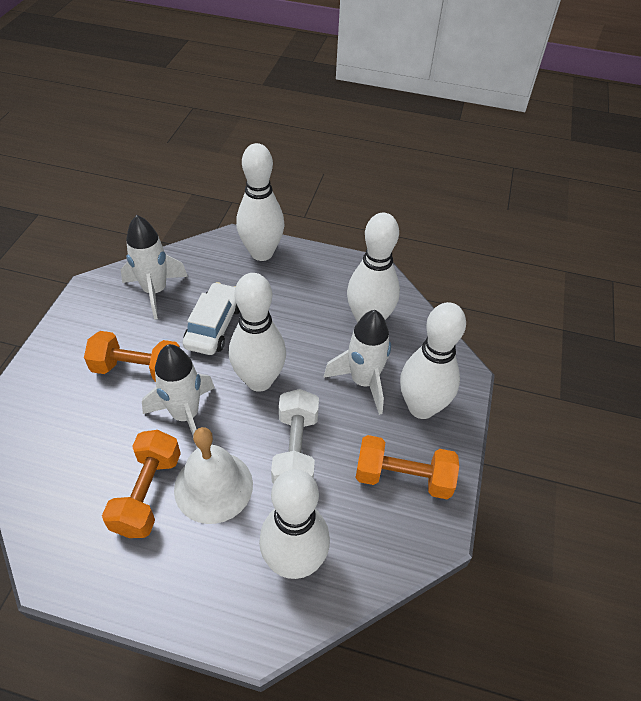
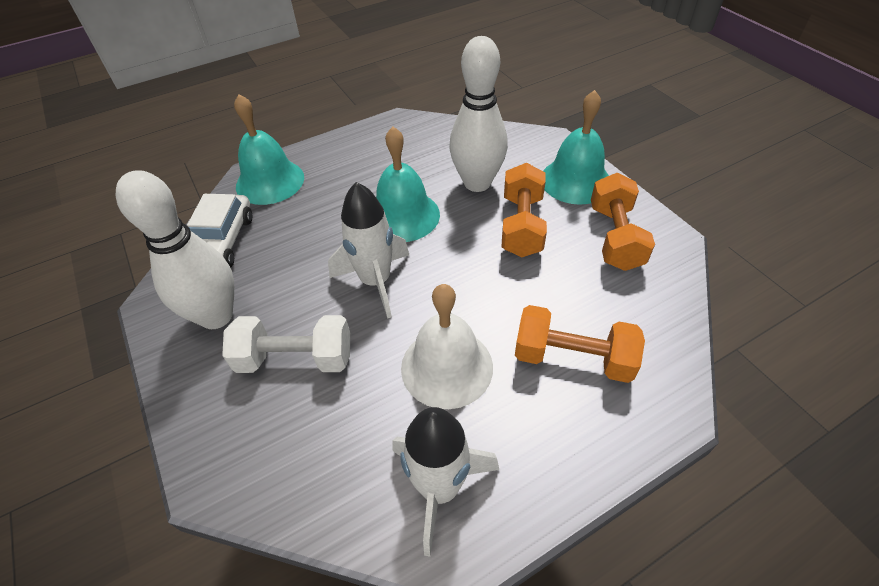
turquoise bell: none = 0 -> [234,94,304,205] [376,127,440,242] [543,90,609,205] = 3
white bowling pin: [229,273,286,392] [236,143,285,261] [259,469,330,579] [347,213,400,323] [400,302,466,419] = 5 -> [116,170,234,329] [450,36,508,192] = 2
white rocket: [121,215,188,319] [142,344,215,448] [323,310,391,415] = 3 -> [328,182,409,319] [392,407,499,557] = 2

